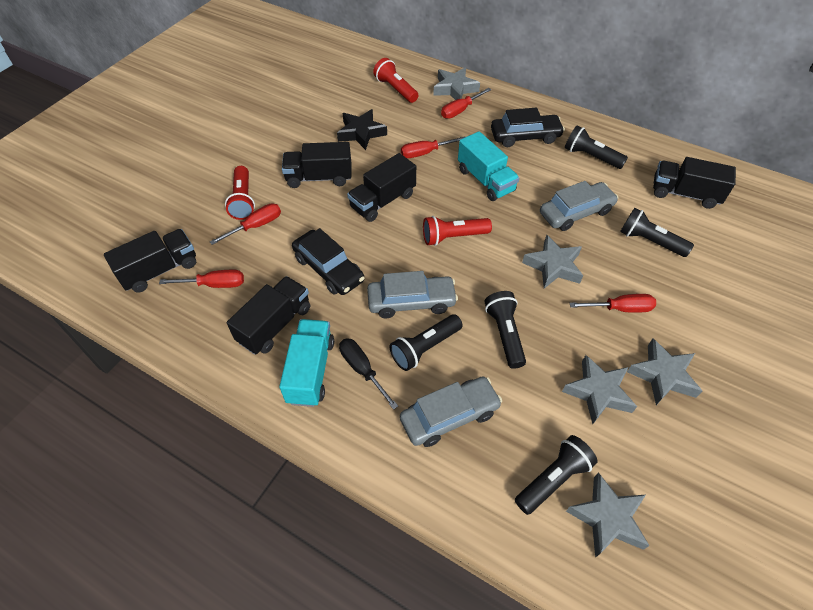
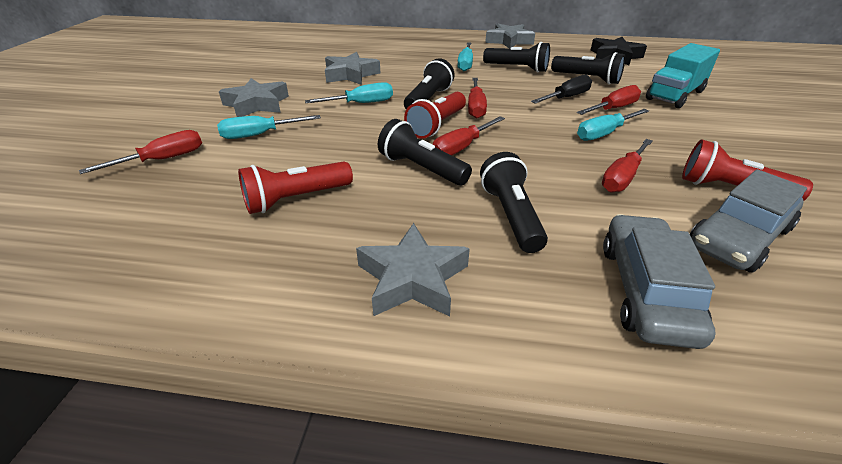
black car: [292,228,365,295] [491,108,565,147] = 2 -> none = 0
black truck: [104,229,196,293] [227,276,310,355] [282,142,351,188] [347,153,416,222] [653,157,736,209] = 5 -> none = 0
grey car: [367,271,458,318] [400,377,502,447] [540,181,618,231] = 3 -> [603,214,716,349] [690,169,807,273] = 2
grey star: [433,67,480,100] [522,234,583,288] [562,355,637,424] [566,472,650,558] [627,338,702,405] = 5 -> [219,78,289,117] [325,52,380,85] [356,223,470,317] [485,23,535,48] = 4
turquoise screwdriver: none = 0 -> [217,115,321,139] [305,82,393,103] [457,42,473,71] [577,109,649,141] = 4
turquoise truck: [279,319,334,407] [458,131,519,201] = 2 -> [646,43,720,108] = 1

